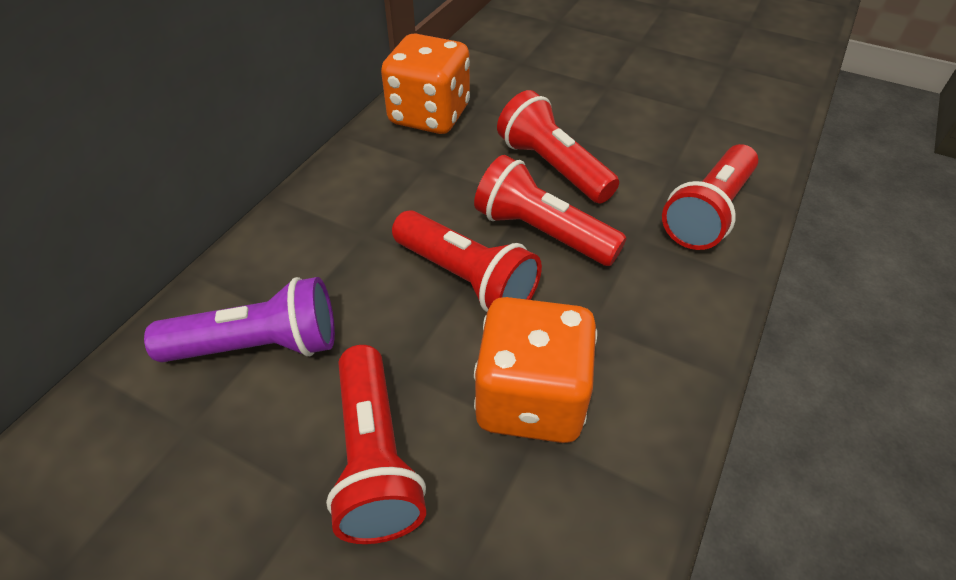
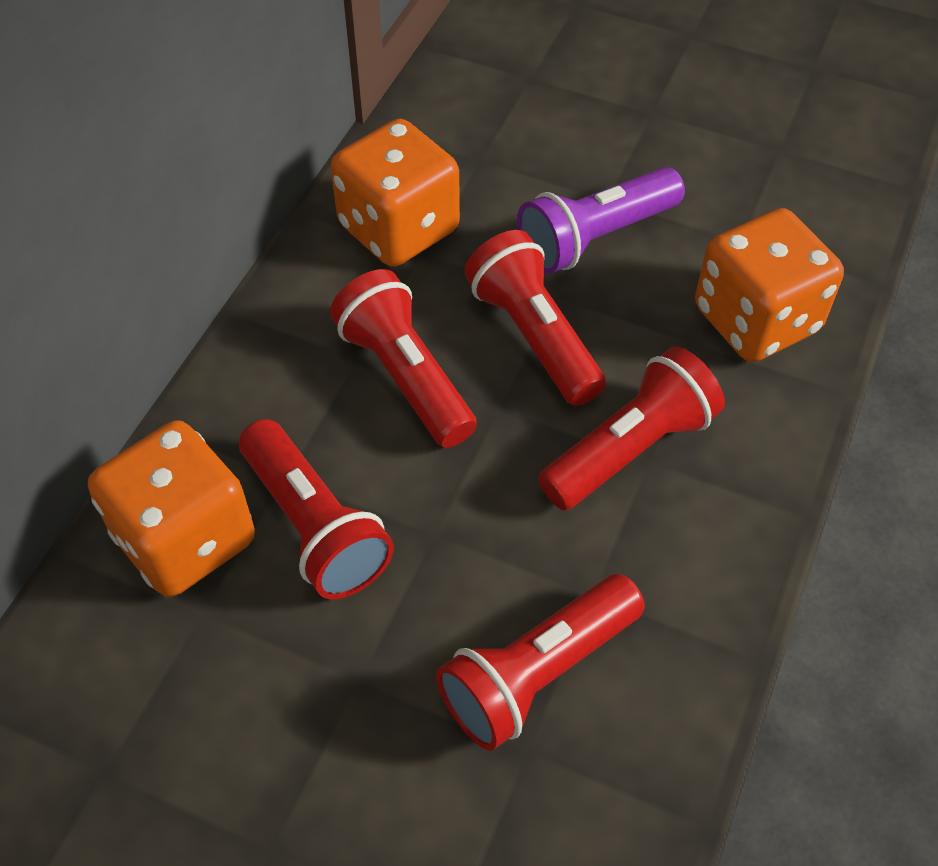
orange dice: [381,33,470,134] [474,297,597,443] = 2 -> [88,420,255,597] [331,119,460,267] [695,208,844,362] = 3

